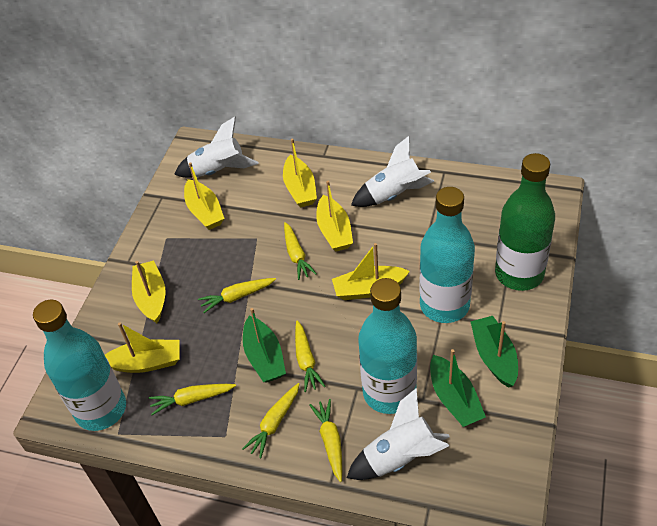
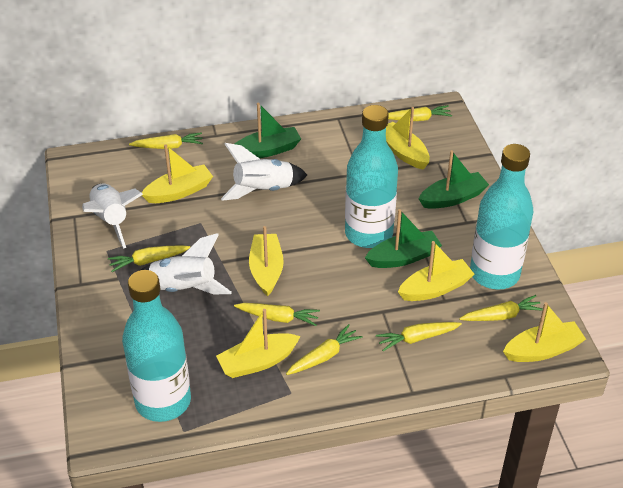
green bottle: [495,153,555,291] = 1 -> none = 0
yellow carrot: [149,384,236,415] [198,278,276,313] [242,383,300,458] [284,222,317,280] [295,320,326,392] [310,399,342,482] = 6 -> [108,245,190,272] [129,132,203,149] [234,303,320,326] [286,324,363,375] [376,322,462,351] [388,105,452,121] [459,295,543,321] = 7

